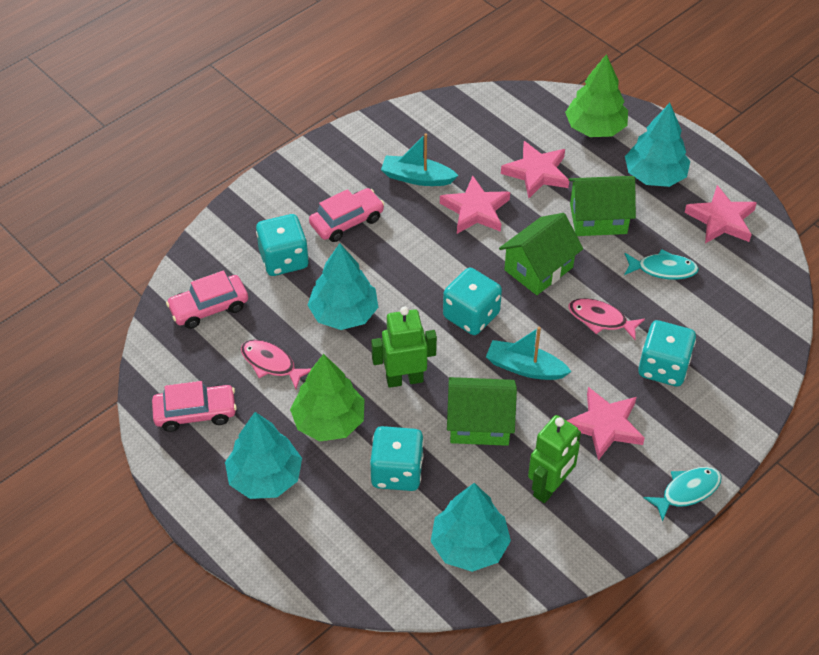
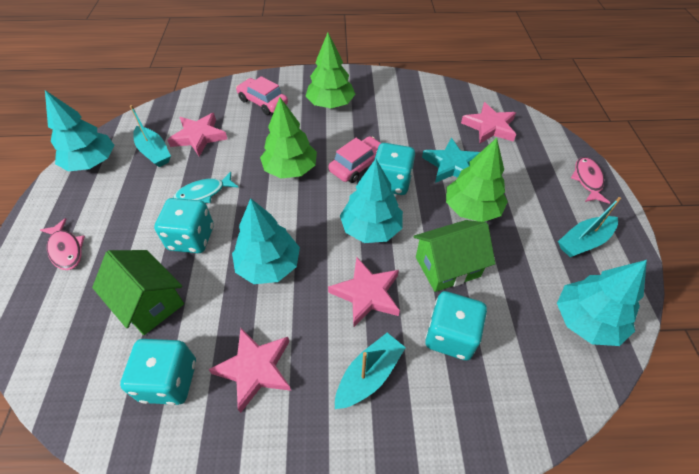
green house: [447,377,517,446] [499,213,583,295] [569,176,636,236] = 3 -> [92,250,184,335] [414,220,496,292] = 2
green robot: [371,307,437,388] [528,415,581,503] = 2 -> none = 0
green tree: [290,354,365,441] [565,54,628,137] = 2 -> [260,97,317,179] [306,33,356,108] [446,138,508,222] = 3
pink car: [152,381,237,432] [166,271,248,329] [309,188,384,242] = 3 -> [236,76,288,115] [328,136,381,183] = 2
turquoise boat: [381,133,458,186] [486,327,572,380] = 2 -> [130,105,171,167] [335,333,406,409] [558,197,621,257] = 3
turquoise fish: [624,249,699,280] [643,467,722,522] = 2 -> [173,172,239,203] = 1
turquoise star: none = 0 -> [422,138,480,183] = 1

